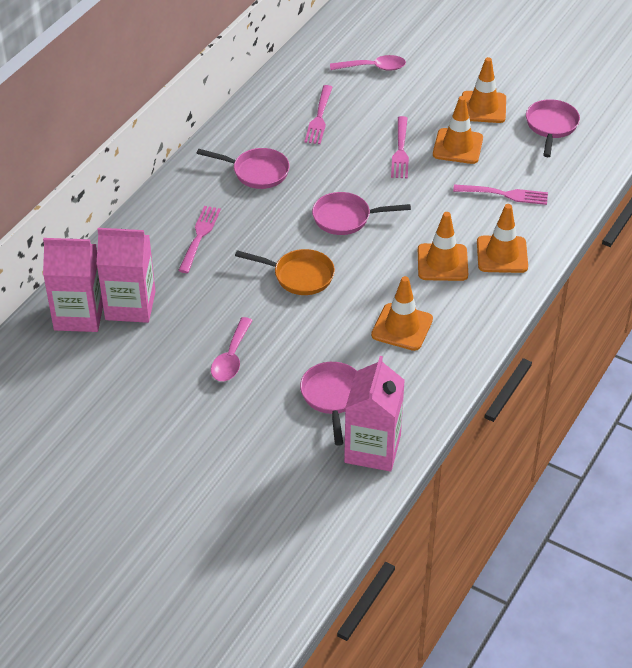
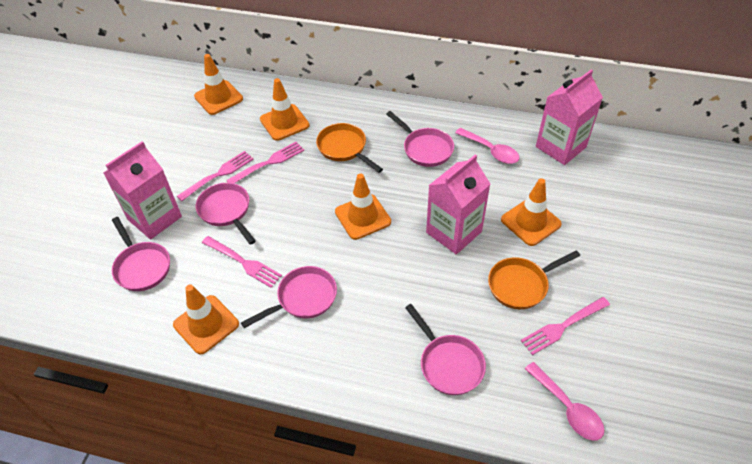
orange pan: [235,249,335,295] = 1 -> [316,123,383,173] [488,250,580,309] = 2
pink pan: [197,148,290,189] [300,362,357,445] [312,192,411,235] [526,99,580,157] = 4 -> [112,217,170,291] [196,183,256,245] [241,266,337,328] [386,111,454,167] [405,304,486,395] = 5

